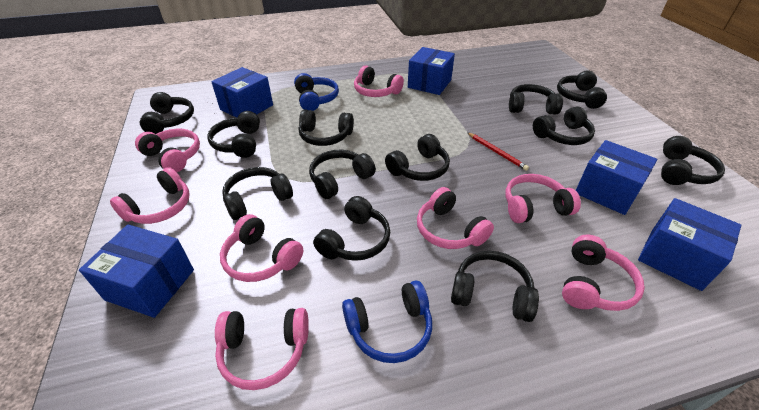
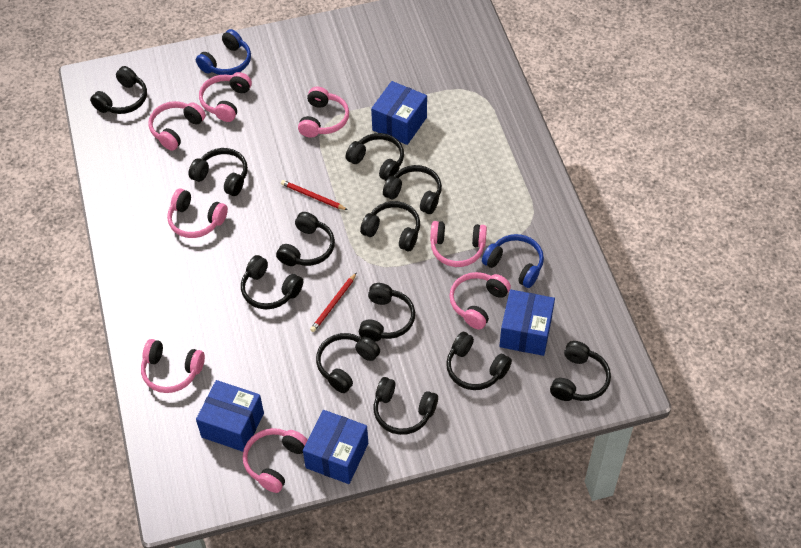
blue box: [79,225,194,318] [211,67,273,118] [408,47,455,95] [576,140,657,215] [638,198,741,291] = 5 -> [196,380,264,452] [303,410,368,484] [371,81,427,145] [500,289,555,356] = 4
red pencil: [467,132,529,171] = 1 -> [281,180,348,210] [310,273,356,332] = 2

